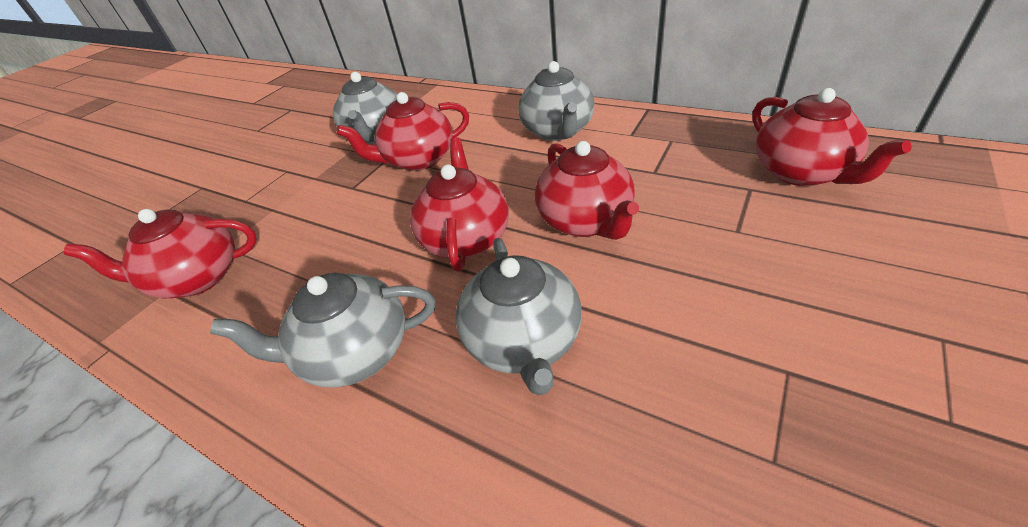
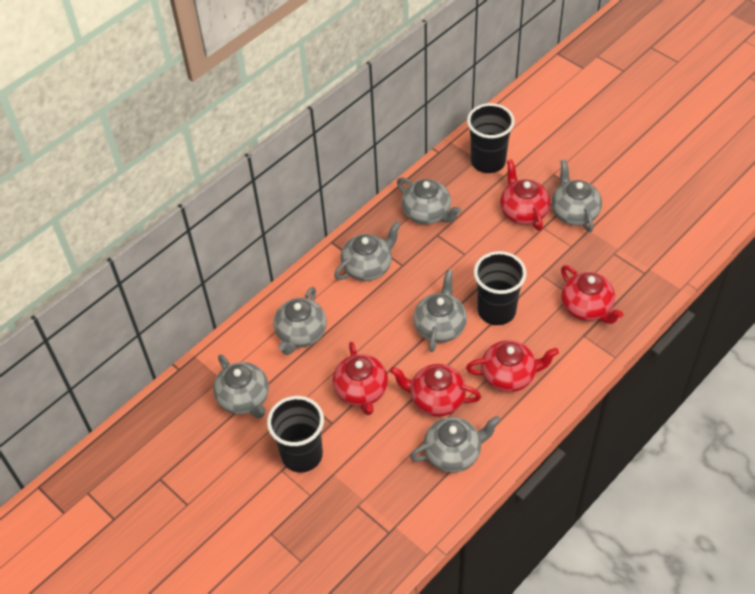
black cup: none = 0 -> [267,396,324,472] [467,103,515,173] [474,251,527,325] = 3
grey teapot: [210,273,435,387] [333,72,397,144] [456,238,582,395] [518,61,594,141] = 4 -> [213,354,269,418] [273,287,327,355] [334,221,401,281] [397,177,461,224] [410,416,501,473] [413,270,467,352] [552,159,602,232] = 7

